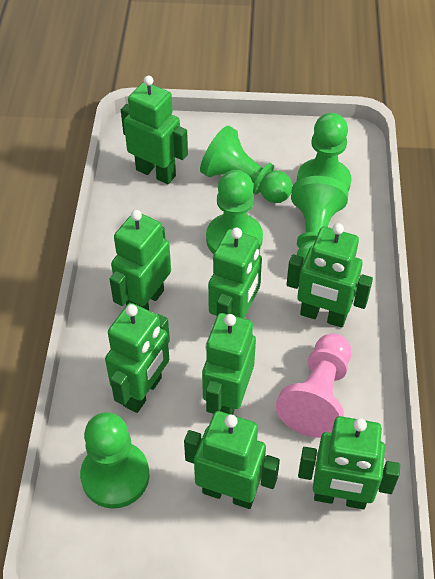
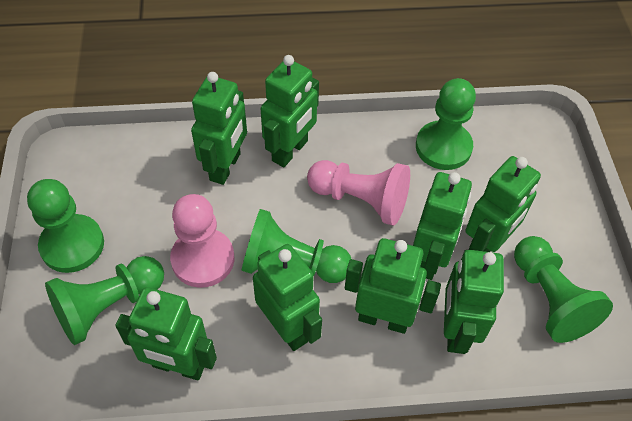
pink pawn: [276,333,351,438] = 1 -> [170,194,234,288] [307,160,410,225] = 2

